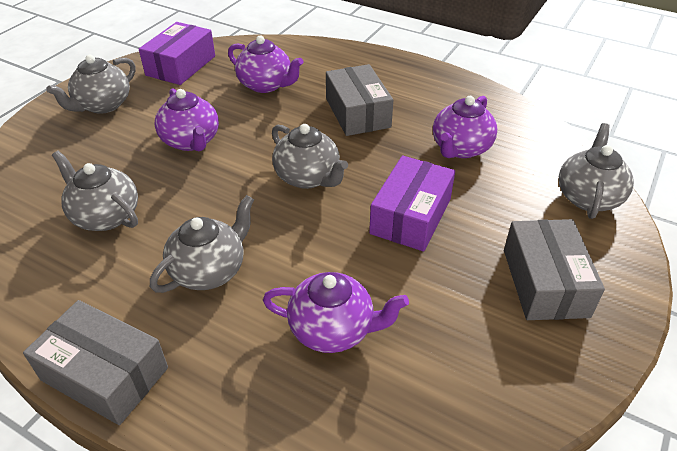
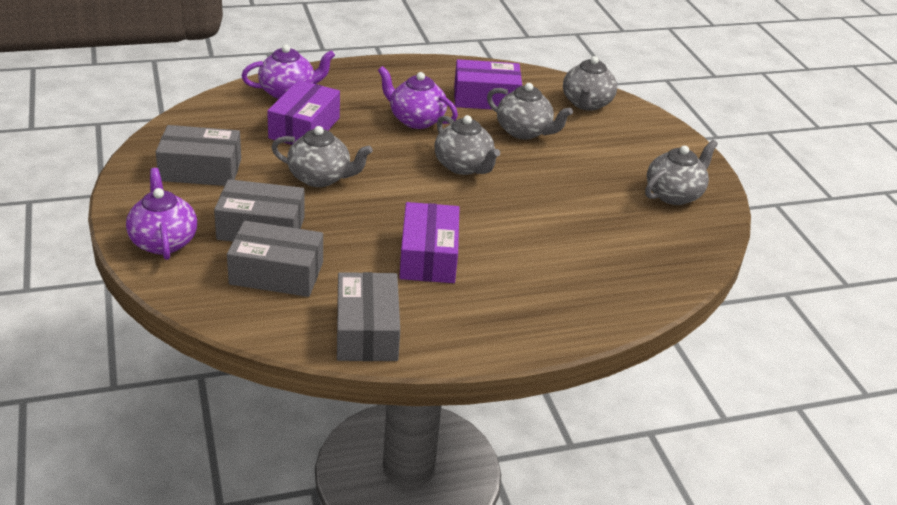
grey box: [23,300,168,425] [326,64,393,136] [504,219,605,320] = 3 -> [156,125,241,186] [214,179,305,242] [227,221,323,297] [337,272,400,361] = 4
purple box: [139,22,215,85] [369,156,455,251] = 2 -> [267,80,340,145] [399,202,460,283] [454,59,522,110] = 3
purple teapot: [154,88,219,151] [228,36,304,93] [263,272,409,353] [433,96,497,158] = 4 -> [126,168,197,260] [242,45,335,99] [378,66,458,129] = 3

